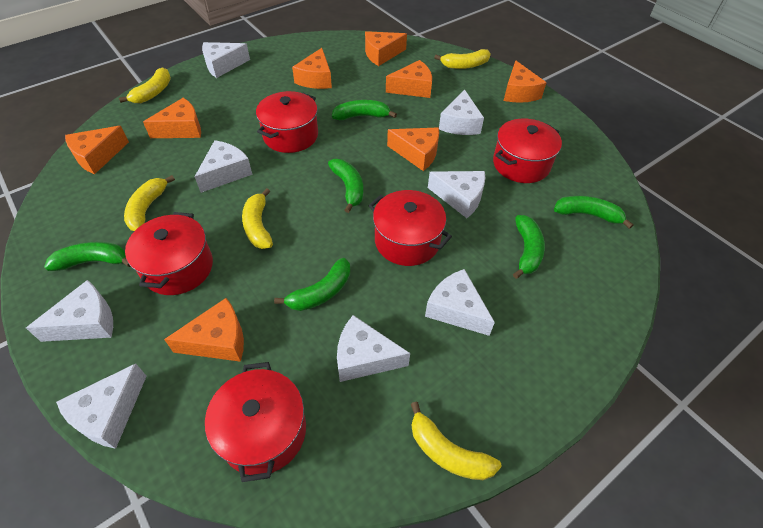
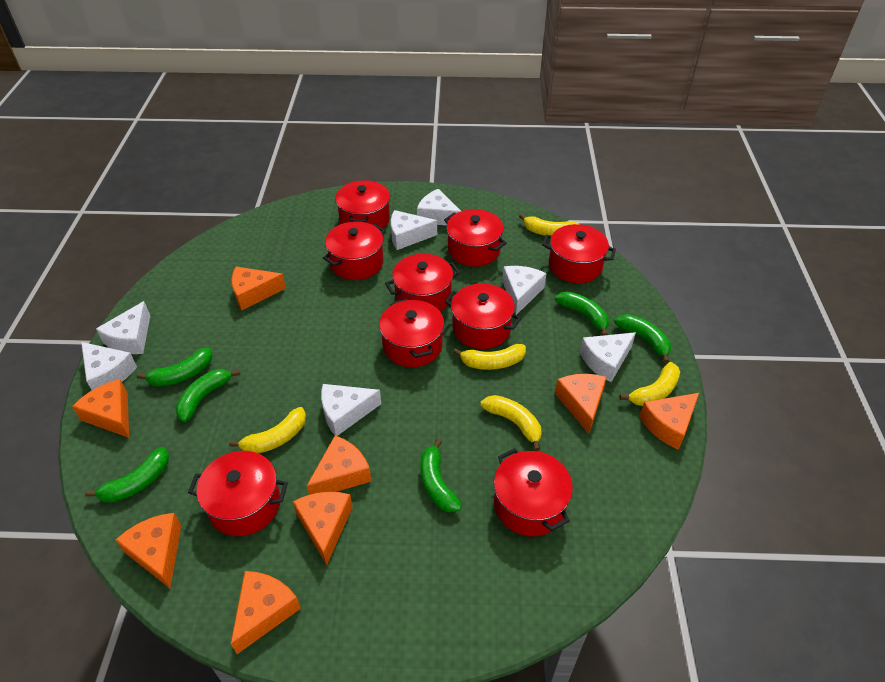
red pot: [125,212,213,295] [205,362,306,482] [256,91,318,153] [368,190,452,266] [493,119,562,183] = 5 -> [188,451,288,536] [323,221,385,280] [335,180,390,228] [379,298,444,367] [385,254,460,311] [444,209,507,267] [445,284,521,349] [494,448,573,537] [542,224,616,283] = 9
white cheese: [26,280,113,342] [56,363,147,449] [195,140,252,193] [202,42,250,78] [337,315,410,382] [425,269,495,336] [428,171,485,218] [439,89,484,135] = 8 -> [81,342,137,390] [96,301,150,354] [321,384,381,436] [391,210,437,250] [417,189,461,226] [502,266,546,315] [580,332,636,382] = 7

